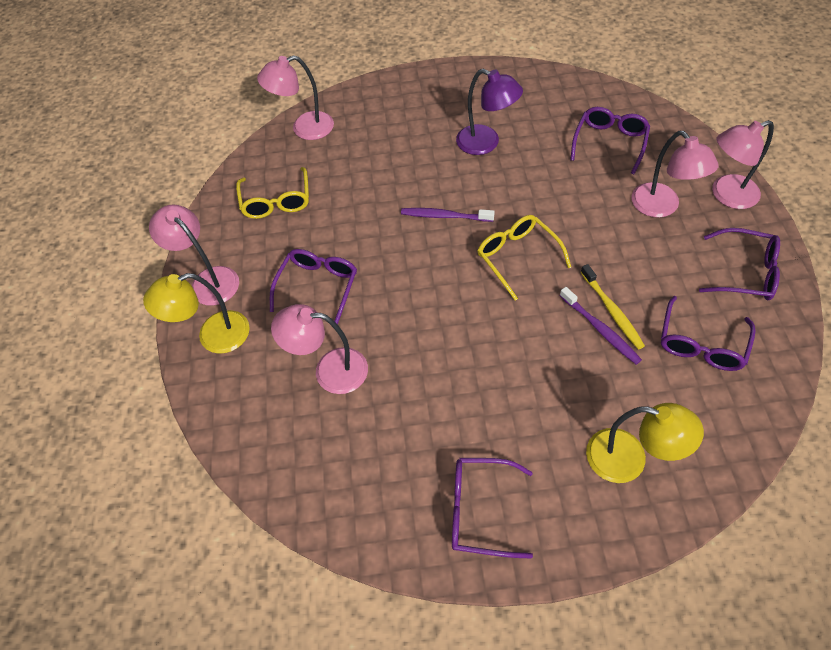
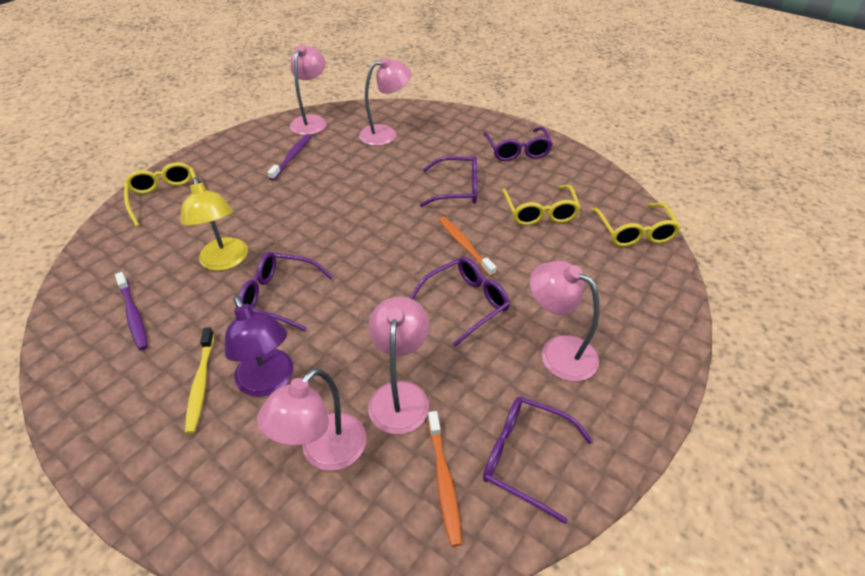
orange toothbrush: none = 0 -> [428,411,462,547] [439,217,496,277] = 2
yellow glasses: [236,167,309,219] [478,215,571,300] = 2 -> [124,162,196,227] [502,185,581,225] [591,203,681,247] = 3
yellow lamp: [143,273,250,354] [586,403,704,483] = 2 -> [181,177,248,271] = 1

